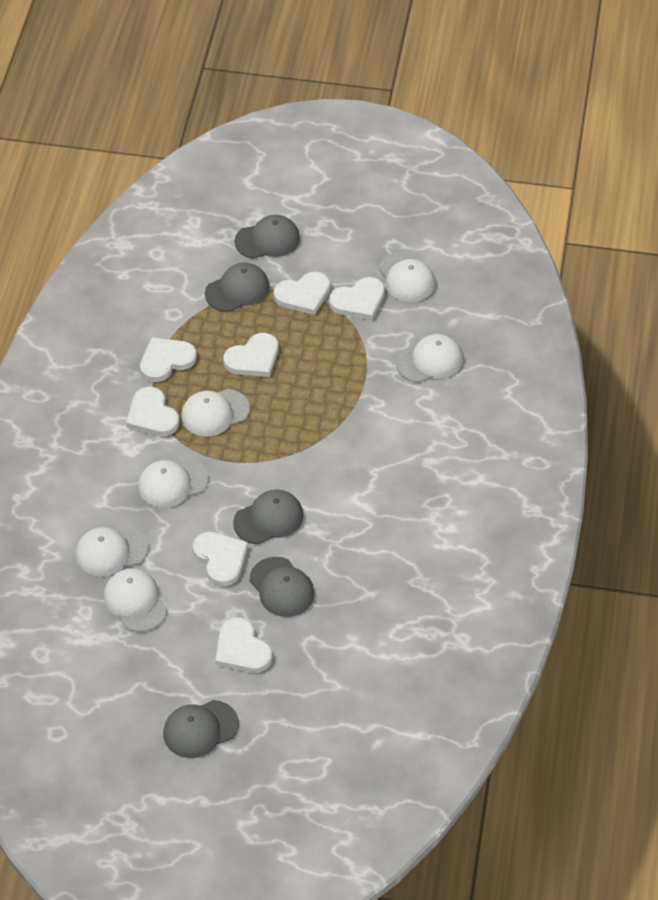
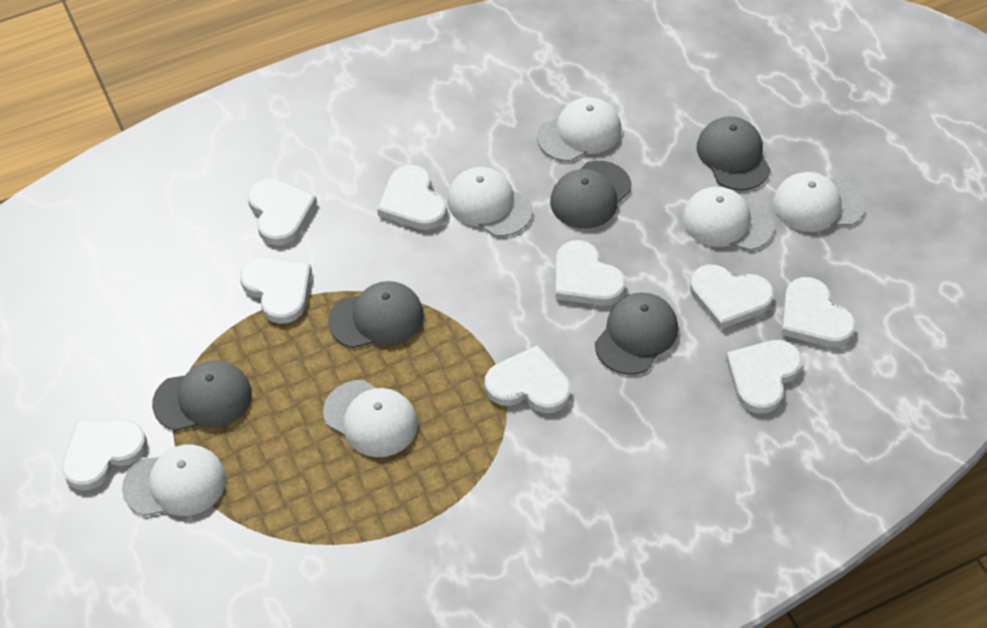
white heart: [126,387,180,436] [140,338,197,382] [193,532,248,586] [215,617,272,673] [223,333,279,377] [274,272,330,315] [329,277,385,320] = 7 -> [62,420,147,490] [240,257,312,324] [248,178,317,245] [377,165,447,230] [485,345,571,413] [556,240,626,305] [690,265,774,329] [726,340,802,414] [781,277,856,347] = 9

